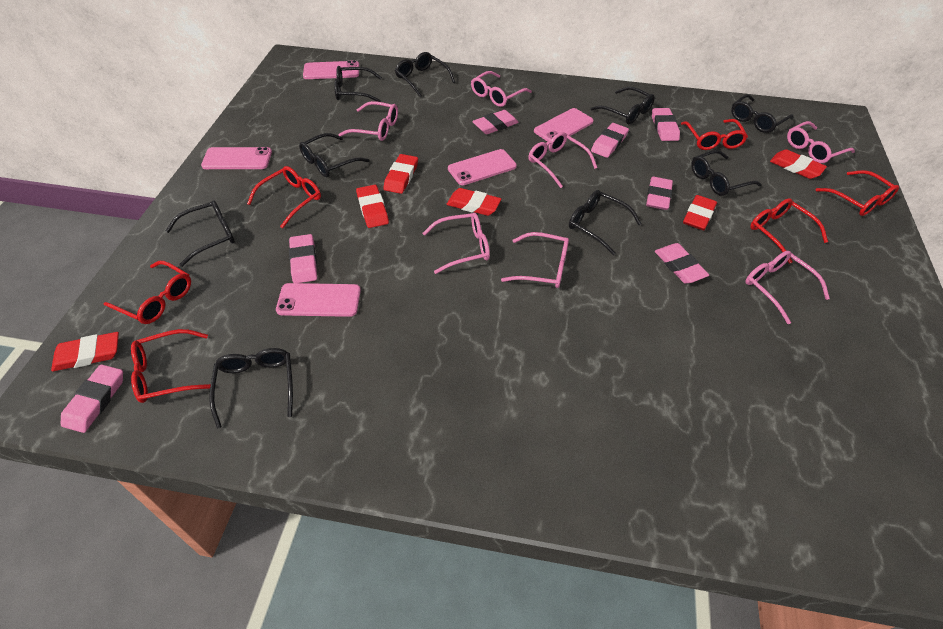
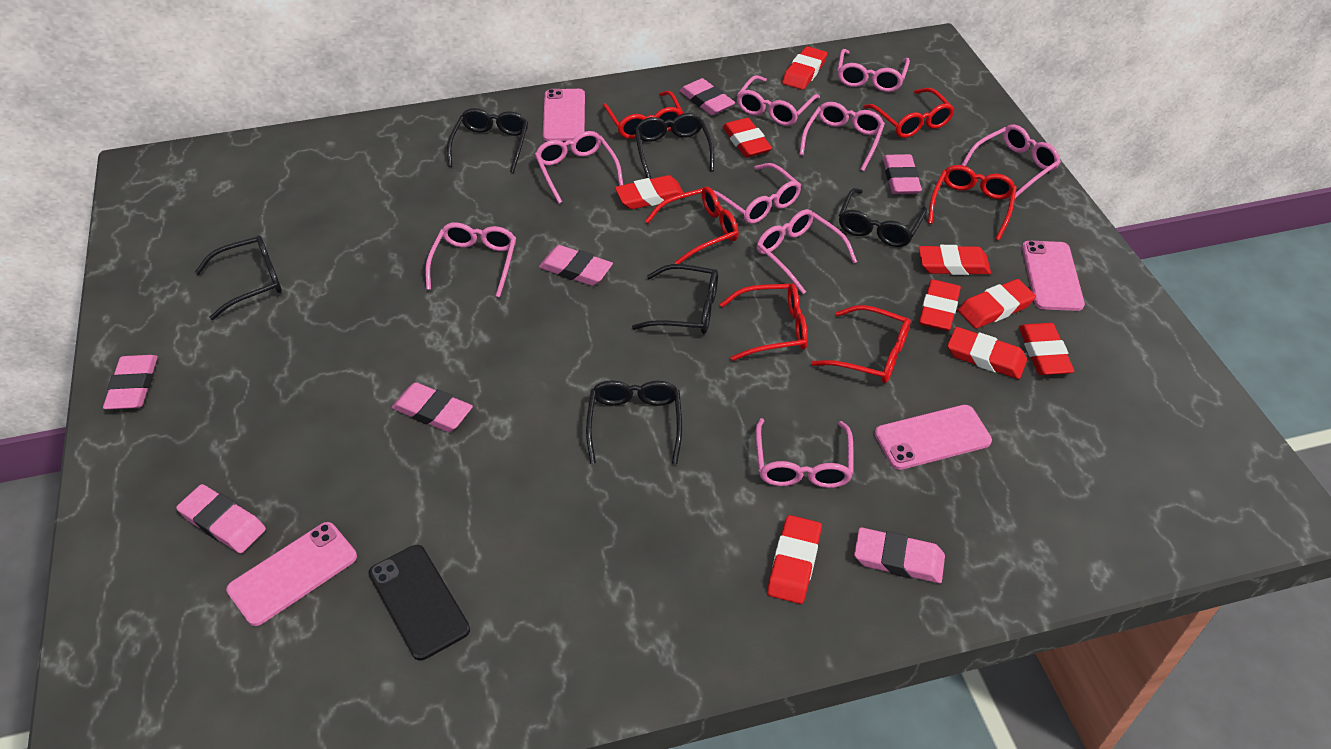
black glasses: [166,200,235,267] [209,348,293,429] [299,133,369,177] [334,66,382,102] [395,52,455,97] [569,190,642,255] [590,87,655,124] [691,150,762,196] [731,94,793,133] = 9 -> [195,235,282,320] [447,108,528,173] [586,380,682,464] [632,264,718,334] [634,113,714,179] [839,188,927,247] = 6
black phone: none = 0 -> [369,545,470,661] = 1
pink glasses: [338,101,398,141] [422,213,490,274] [471,71,532,107] [501,232,569,288] [528,132,597,188] [745,251,830,324] [787,121,855,163] = 7 -> [425,223,516,297] [535,131,623,204] [713,163,801,224] [737,75,820,126] [756,418,854,488] [757,209,857,294] [799,102,885,171] [837,49,910,92] [961,124,1061,198] = 9
pink phone: [201,147,272,169] [276,283,361,317] [303,60,359,79] [448,149,517,185] [534,108,594,142] = 5 -> [226,522,357,626] [543,89,585,141] [875,405,992,470] [1022,241,1085,311] = 4
red eraser: [51,332,119,371] [356,185,389,228] [383,154,418,194] [446,188,501,216] [683,195,717,230] [770,149,827,179] = 6 -> [615,175,684,209] [723,118,772,158] [767,515,822,604] [782,46,827,90] [919,245,991,275] [919,279,961,331] [948,327,1027,379] [958,279,1036,328] [1019,323,1074,375] = 9

